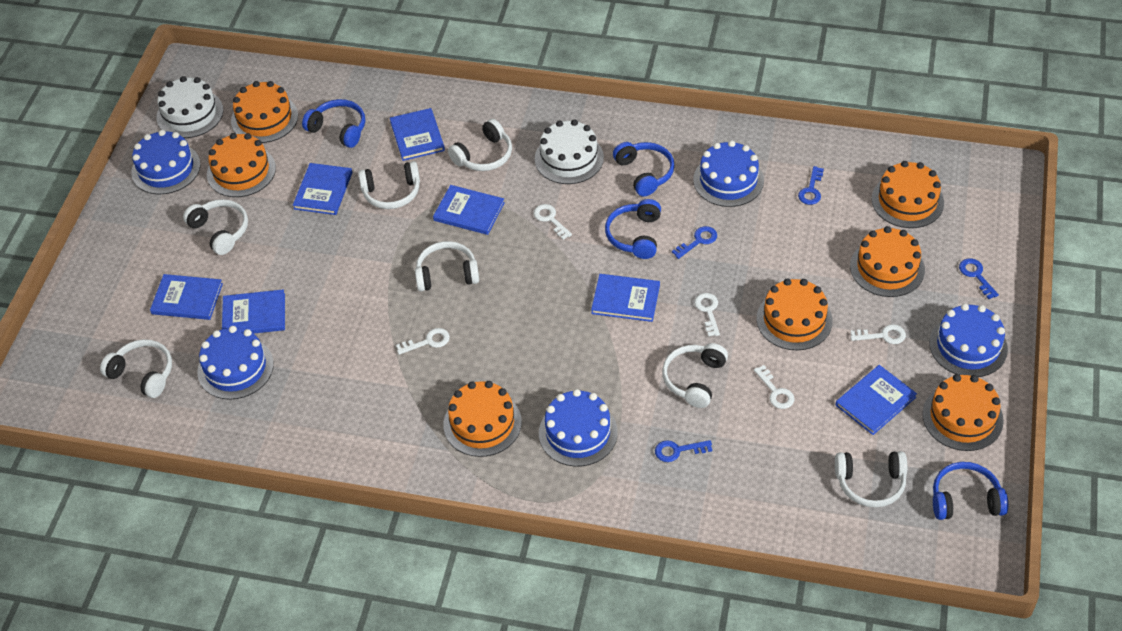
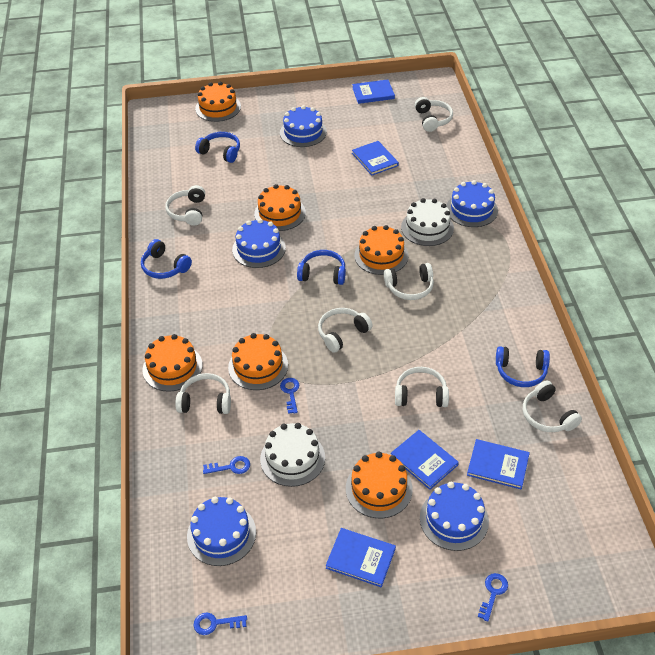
blue book: [150,274,223,320] [222,289,285,333] [293,163,352,215] [390,108,445,161] [433,185,505,235] [591,274,660,322] [835,365,917,435] = 7 -> [326,528,396,587] [352,80,395,104] [352,141,399,176] [391,430,459,490] [467,439,530,490] = 5
orange cake: [207,133,276,197] [231,81,298,143] [443,381,522,457] [756,278,833,350] [850,226,925,297] [872,161,944,228] [922,374,1004,451] = 7 -> [143,334,203,392] [195,82,241,122] [228,333,288,390] [254,184,306,231] [346,452,413,518] [354,225,409,275] = 6
white key: [396,328,450,355] [534,204,572,240] [694,293,720,336] [754,365,794,409] [850,324,906,344] = 5 -> none = 0

